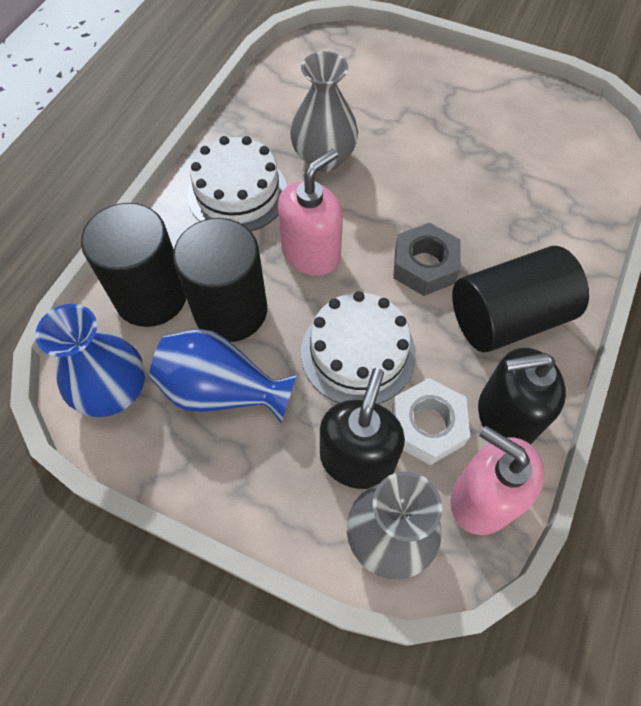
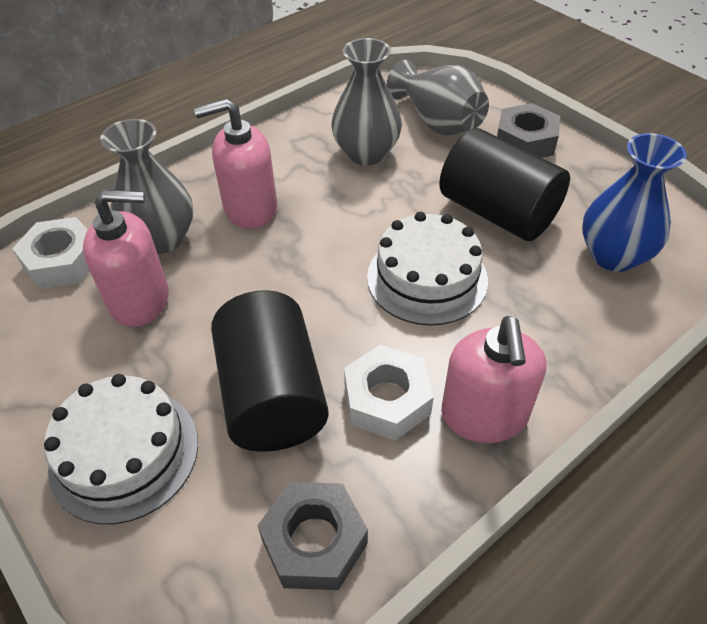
black cylinder: [81,203,186,327] [173,218,267,342] [452,246,589,352] = 3 -> [211,290,329,452] [439,128,570,241] = 2
black soap dispenser: [320,368,405,489] [478,348,566,444] = 2 -> none = 0
blue vase: [35,304,145,417] [149,329,297,423] = 2 -> [582,133,687,272] = 1
grey nut: [393,223,461,296] = 1 -> [257,482,368,590] [497,103,560,158] = 2
grey vase: [290,51,358,172] [347,472,442,579] = 2 -> [100,119,193,254] [331,38,402,165] [387,60,489,136] = 3
pink soap dispenser: [278,149,343,276] [451,426,545,535] = 2 -> [83,190,169,327] [194,99,277,229] [442,316,547,443] = 3
white nut: [392,378,470,465] = 1 -> [12,217,90,289] [344,345,434,441] = 2

